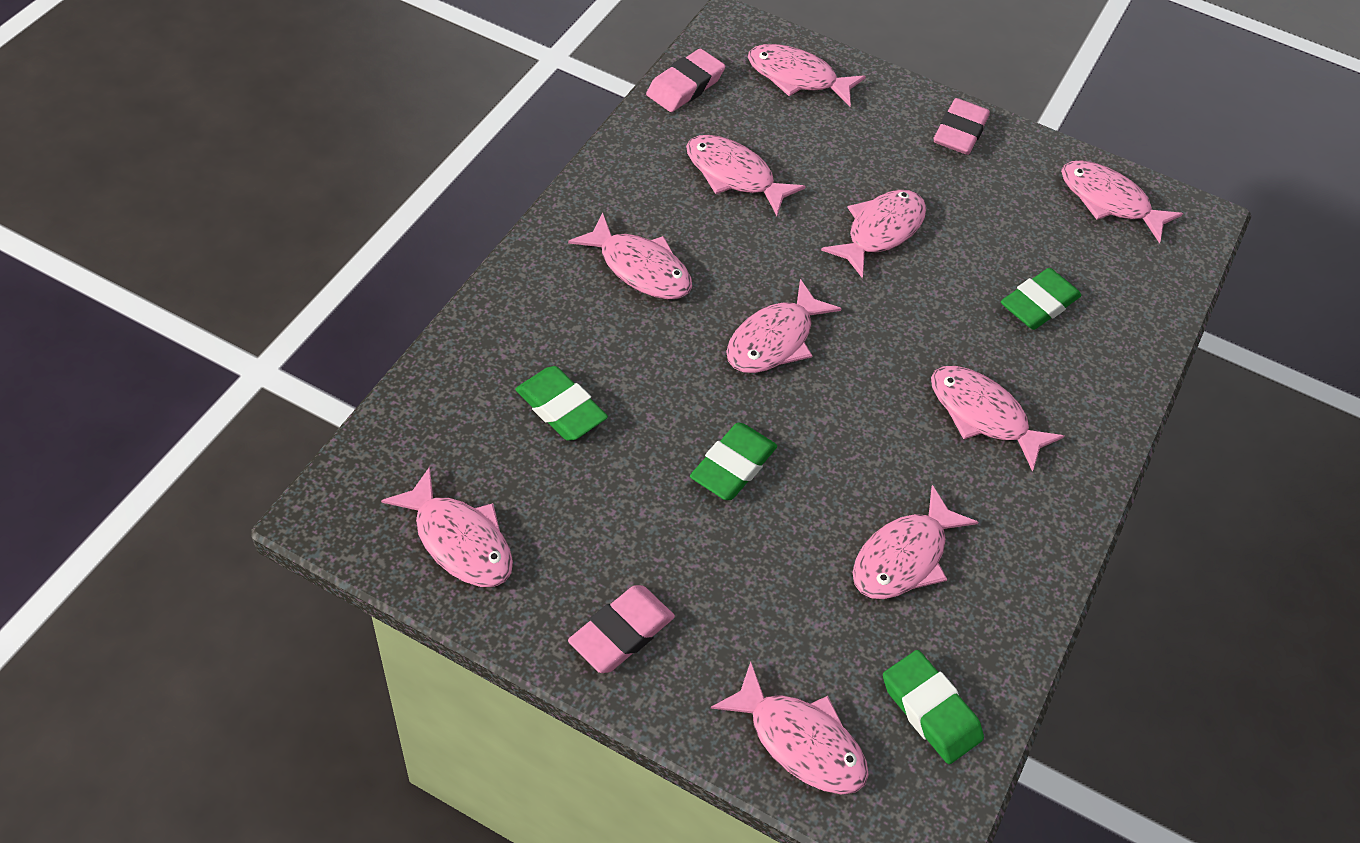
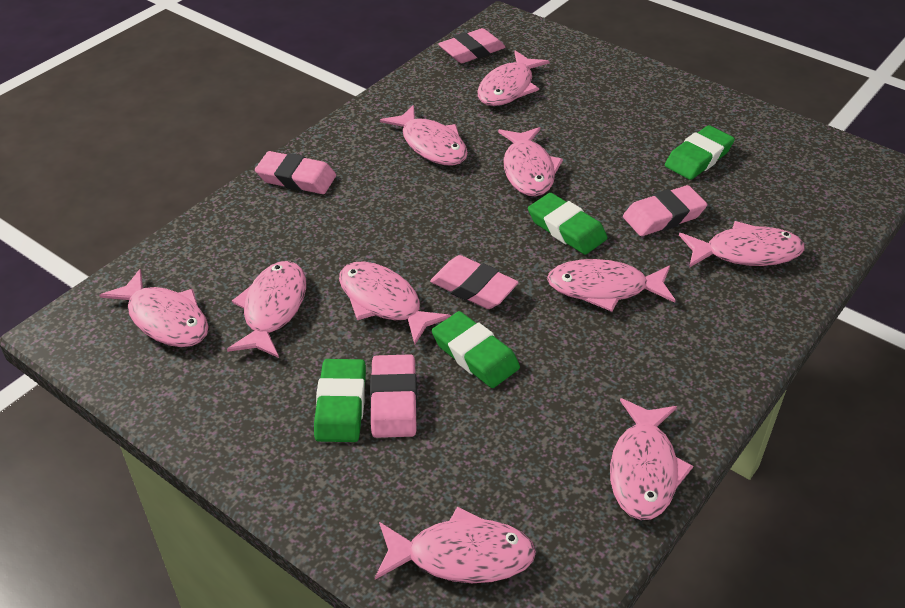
pink eraser: [568,585,675,673] [646,49,725,112] [934,98,990,155] = 3 -> [255,151,336,194] [370,354,417,438] [430,255,519,309] [438,28,506,63] [623,185,707,236] = 5

